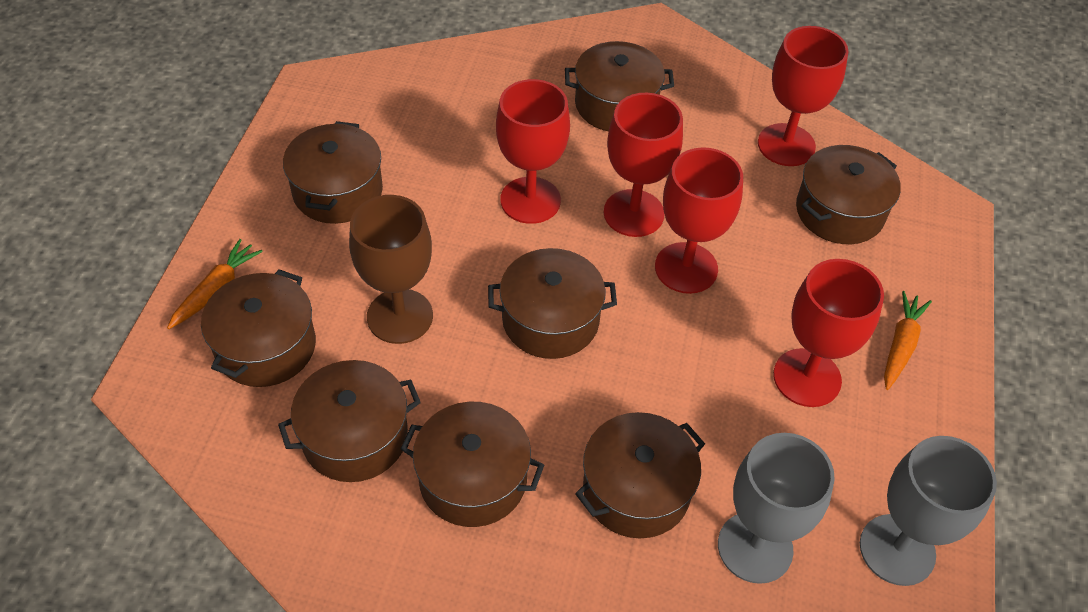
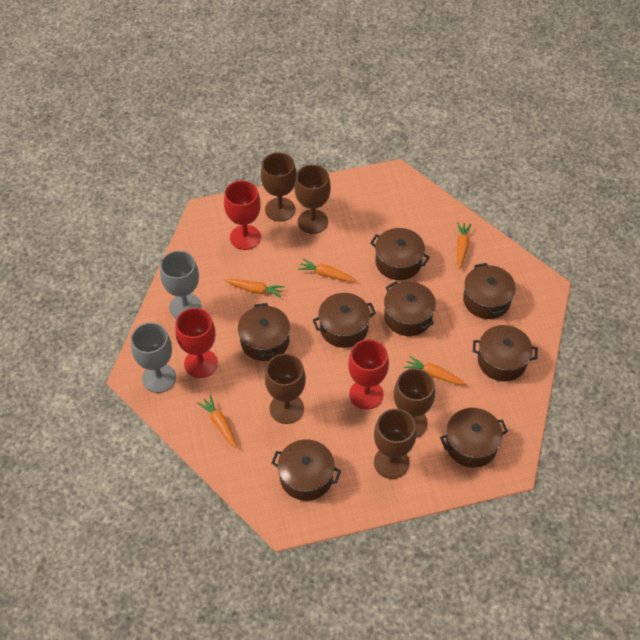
brown goblet: [349,195,433,344] = 1 -> [261,152,297,222] [265,354,306,424] [295,165,331,234] [374,409,416,479] [394,368,435,438] = 5
orange carrot: [167,239,263,329] [884,291,932,390] = 2 -> [197,395,237,448] [224,279,284,298] [298,259,357,282] [404,356,466,385] [457,222,471,270] = 5
red goblet: [496,79,570,224] [604,93,683,237] [655,147,743,294] [758,26,848,166] [773,259,884,407] = 5 -> [175,308,218,378] [224,181,261,250] [348,339,389,410] = 3

